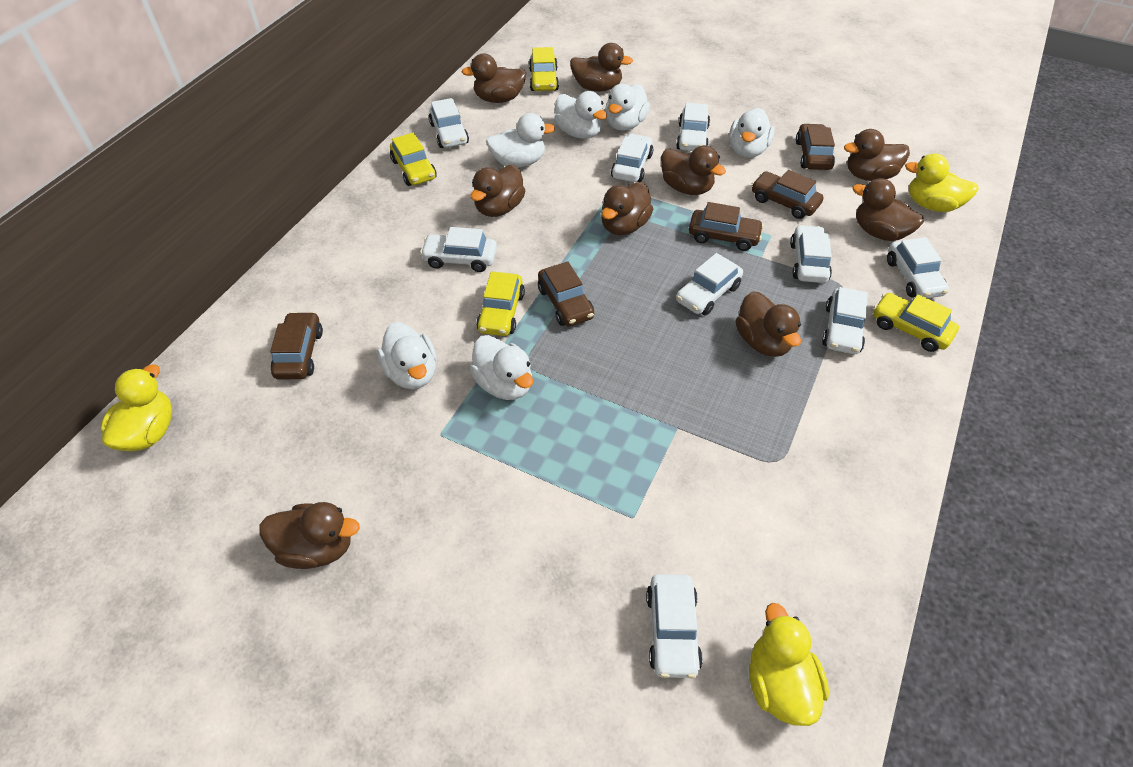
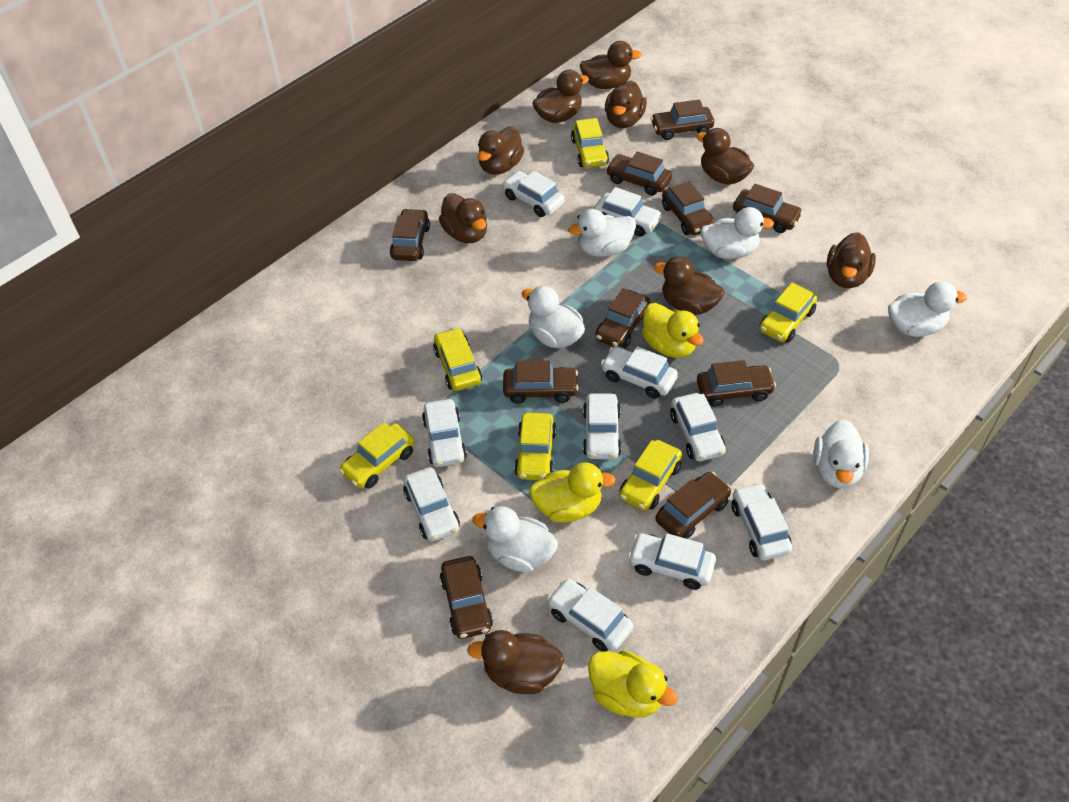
brown car: [270,312,323,380] [538,261,594,326] [689,202,764,251] [752,170,823,219] [796,123,835,170] = 5 -> [390,208,430,261] [440,556,493,639] [503,360,579,404] [595,288,651,348] [606,152,672,196] [650,100,714,140] [655,472,732,539] [662,181,714,235] [697,360,776,407] [733,184,803,233] = 10
white car: [420,227,497,272] [429,98,469,148] [611,133,653,182] [646,574,703,679] [676,103,710,151] [676,253,743,316] [790,225,832,283] [822,287,868,354] [887,237,949,298] = 9 -> [403,467,460,541] [422,399,467,467] [502,171,565,217] [547,579,633,652] [583,393,622,459] [594,187,663,236] [601,346,678,399] [628,533,716,590] [670,393,726,461] [732,483,792,560] = 10
yellow car: [390,133,437,186] [476,271,525,336] [529,47,559,91] [873,293,959,352] = 4 -> [339,422,415,489] [433,327,482,391] [514,412,556,480] [571,118,609,168] [619,440,682,511] [759,283,818,343] = 6

